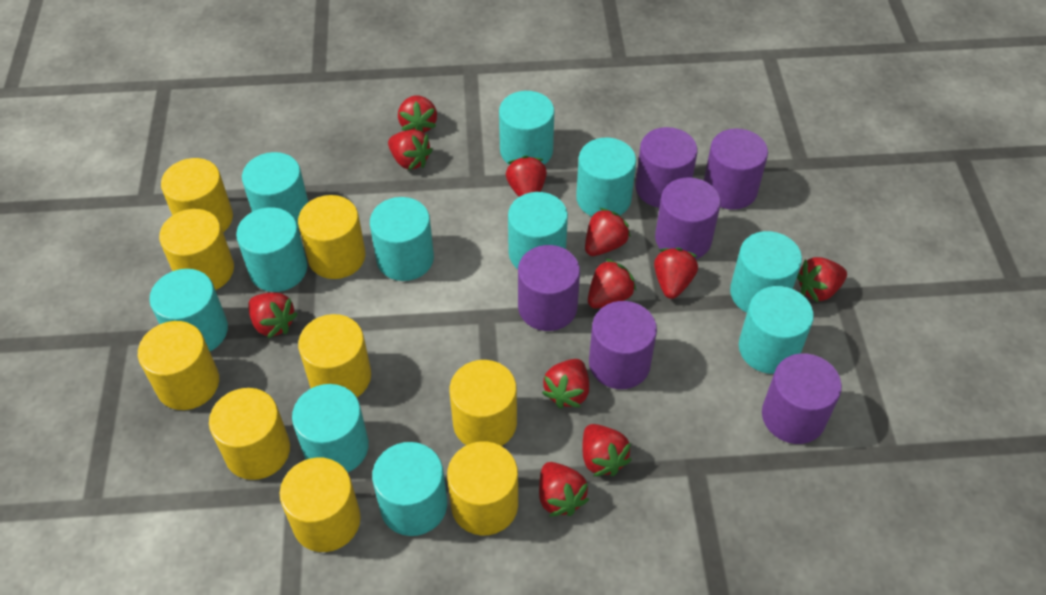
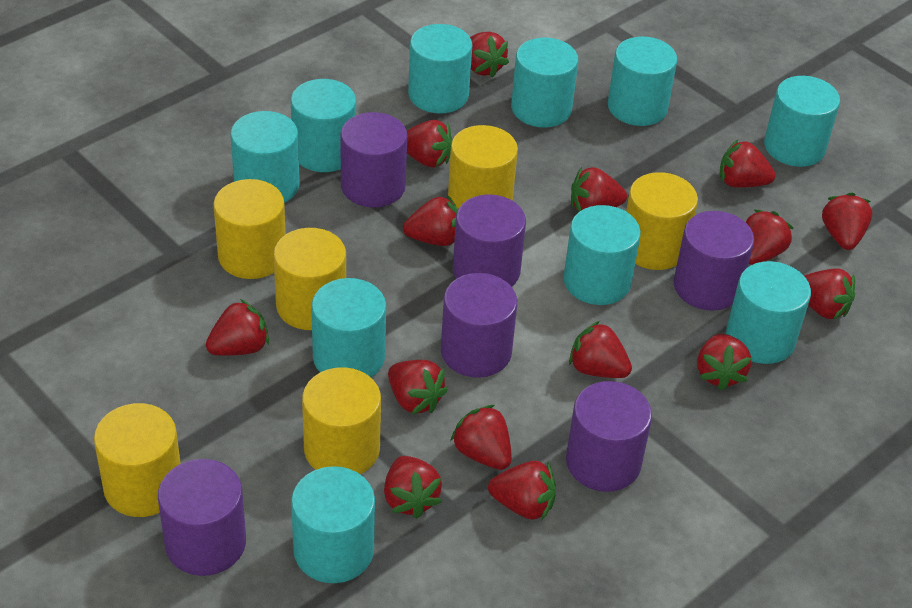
red strawberry: [248,292,298,339] [388,130,433,170] [398,95,437,133] [506,155,547,197] [539,462,589,517] [542,359,589,409] [582,424,632,477] [585,208,631,256] [588,259,636,309] [654,248,698,299] [797,257,847,302] = 11 -> [206,299,269,356] [384,456,442,519] [388,360,448,414] [403,195,458,246] [407,120,452,168] [450,405,512,470] [470,32,509,78] [488,461,556,520] [569,321,632,378] [571,167,627,212] [697,334,752,391] [720,140,776,188] [746,209,793,265] [804,268,855,320] [822,193,872,250] = 15
turquoise cylinder: [149,269,228,351] [236,207,307,292] [242,152,308,228] [292,384,369,472] [370,197,434,281] [372,442,447,536] [499,91,554,165] [508,192,568,269] [576,138,636,216] [730,231,802,313] [739,286,814,374] = 11 -> [230,111,300,203] [291,79,356,172] [291,466,375,583] [311,278,386,377] [408,24,472,113] [511,37,578,128] [563,205,641,305] [608,37,677,126] [726,261,811,364] [764,76,840,167] = 10
yellow cylinder: [138,321,219,410] [159,209,234,290] [161,158,233,232] [209,388,290,480] [280,458,361,552] [298,195,366,279] [298,314,371,397] [447,441,518,536] [450,360,517,446] = 9 -> [94,403,181,517] [213,179,286,279] [273,228,346,330] [302,367,381,474] [448,125,518,209] [626,172,698,270] = 6

